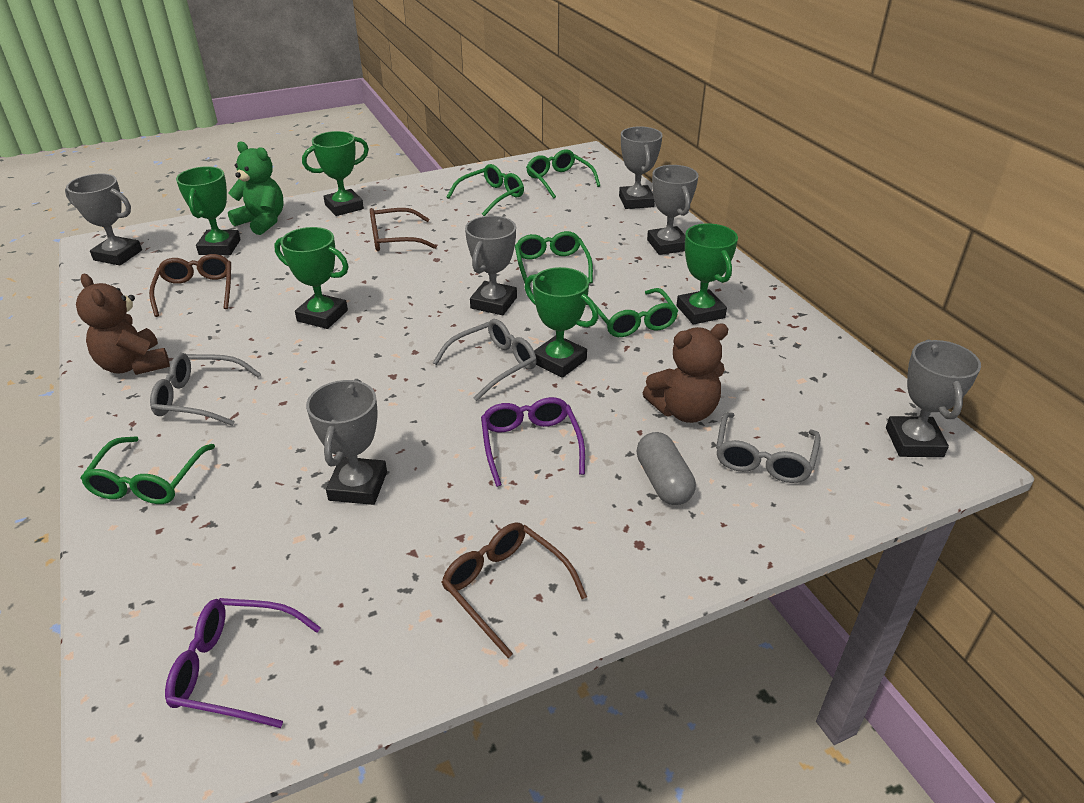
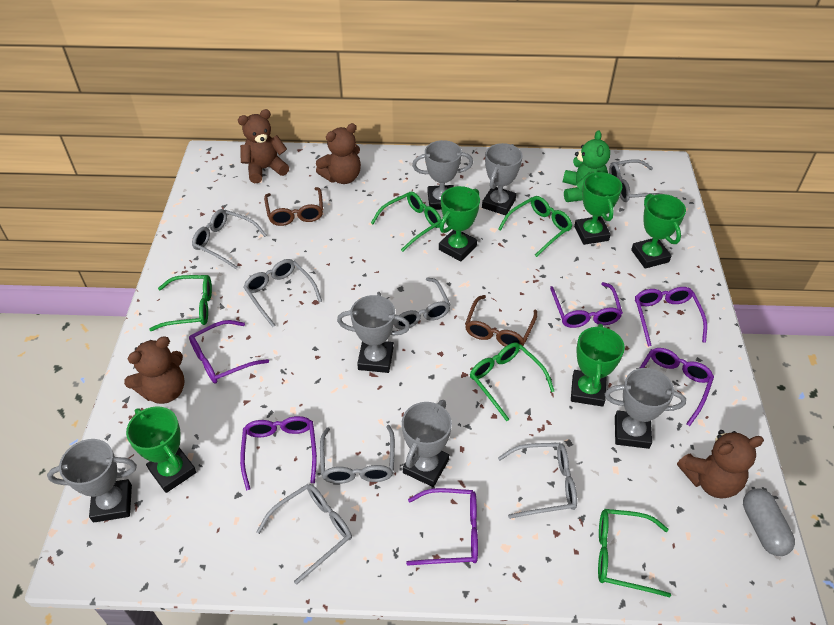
brown glasses: [149,254,231,317] [370,208,437,251] [441,522,587,658] = 3 -> [264,187,323,226] [465,295,538,347] = 2
brown teddy bear: [76,274,170,375] [643,323,728,423] = 2 -> [124,336,184,404] [238,109,289,183] [316,123,361,184] [677,430,764,499] = 4
grey glasses: [150,353,261,426] [433,319,537,401] [716,412,821,483] = 3 -> [192,209,267,269] [243,259,322,327] [256,484,352,585] [320,425,395,484] [377,277,451,329] [498,443,577,519] [609,159,661,202] = 7
purple glasses: [165,598,321,728] [481,397,585,487] = 2 -> [189,320,269,384] [240,416,317,490] [406,488,478,566] [550,282,623,328] [635,287,707,346] [640,348,714,426] = 6

